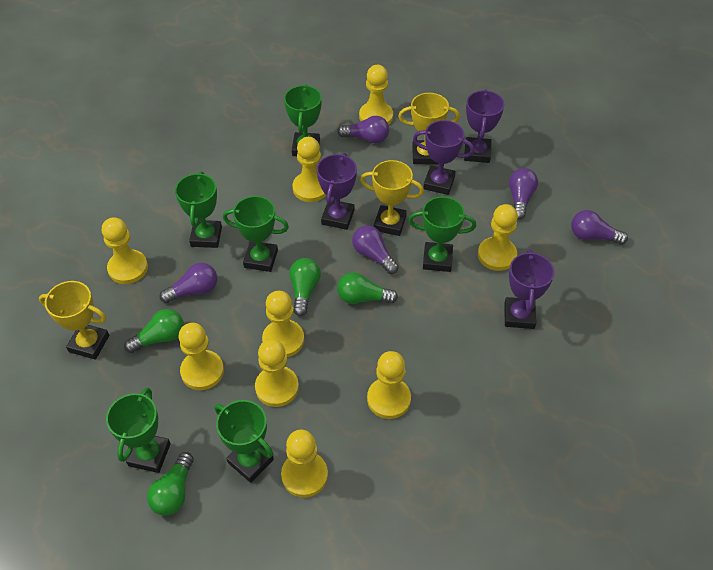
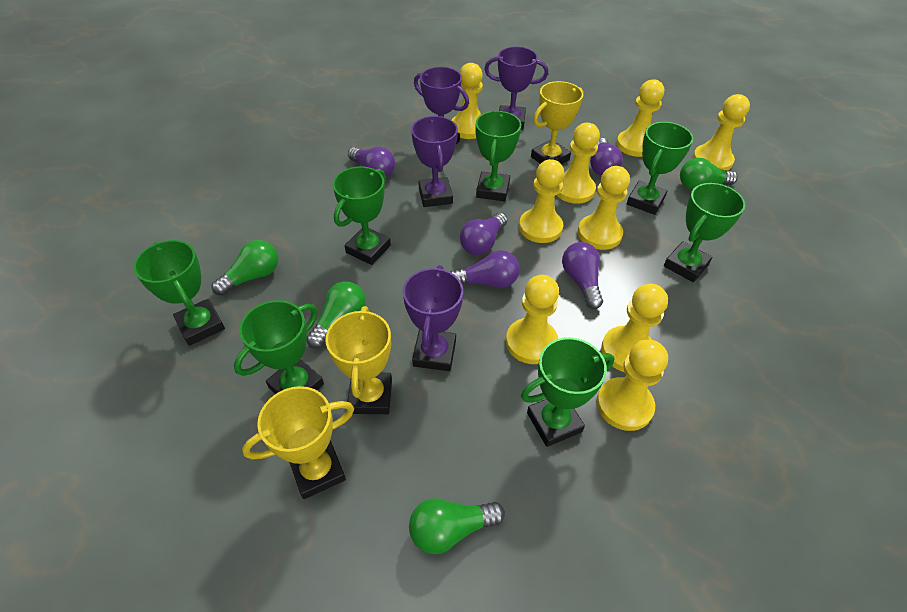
green trophy: [106,388,171,473] [175,171,222,248] [215,400,274,483] [223,196,289,272] [284,84,322,156] [408,197,476,272] = 6 -> [133,240,225,346] [234,300,324,394] [332,167,391,265] [476,111,521,202] [521,337,614,447] [627,122,693,215] [664,183,745,282] = 7

